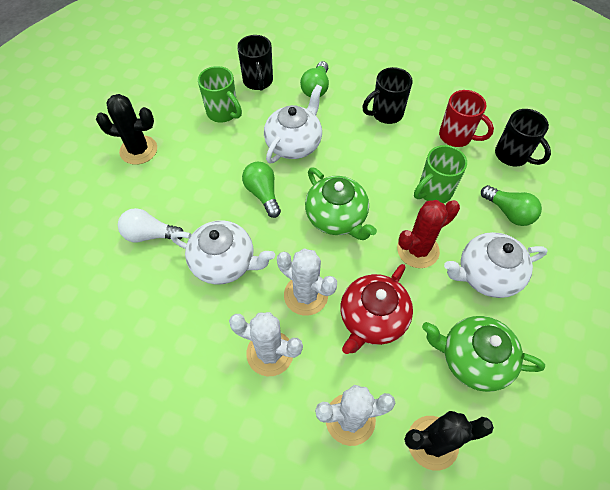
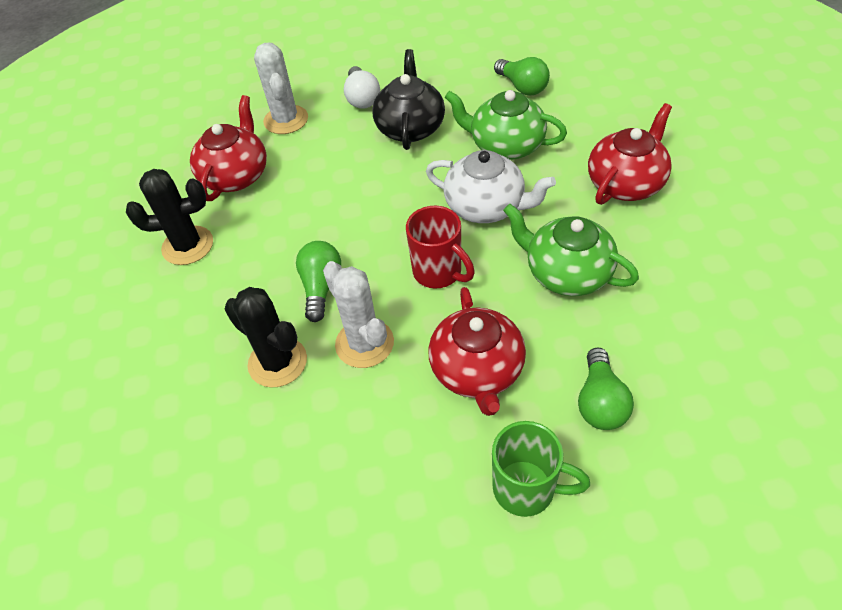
black mug: [237,35,273,91] [362,67,413,124] [495,109,551,167] = 3 -> none = 0
black teapot: none = 0 -> [372,49,445,150] = 1
green mug: [198,66,242,123] [414,145,467,203] = 2 -> [492,421,590,517] = 1
red cactus: [397,200,460,268] = 1 -> none = 0
red teapot: [340,264,413,354] = 1 -> [190,95,267,201] [428,287,526,416] [588,103,672,205] = 3
white cactus: [229,312,303,376] [277,248,337,316] [315,385,395,446] = 3 -> [254,43,308,134] [323,261,394,368] = 2
white teapot: [171,220,275,285] [264,85,322,163] [444,232,548,298] = 3 -> [426,150,556,223] = 1

